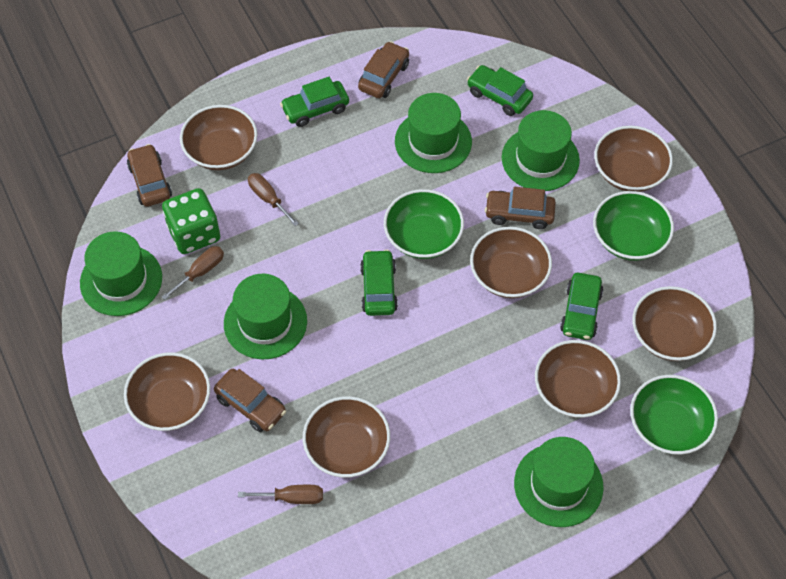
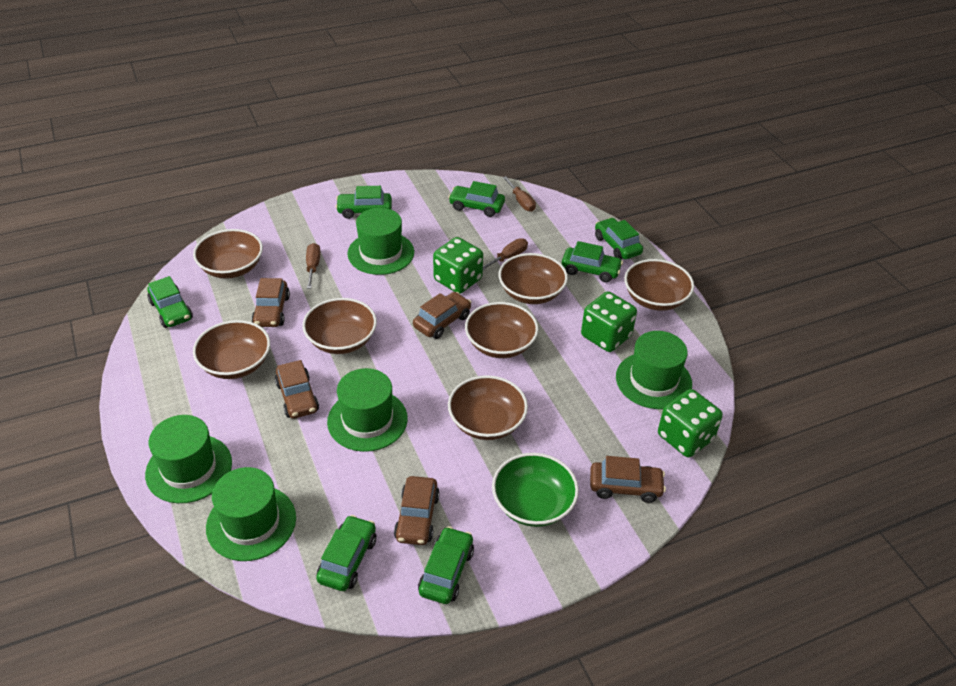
brown car: [127,144,172,207] [214,369,286,432] [358,41,409,98] [485,187,556,229] = 4 -> [252,278,290,327] [275,360,319,419] [394,476,440,545] [413,292,471,339] [590,456,666,503] = 5
green bowl: [384,189,464,259] [593,191,674,261] [630,375,718,455] = 3 -> [492,453,579,527] = 1
green car: [280,77,349,127] [360,249,398,316] [467,65,533,116] [560,273,604,340] = 4 -> [147,276,193,328] [316,515,376,591] [336,186,392,219] [418,526,474,604] [448,181,505,217] [562,241,623,282] [595,218,643,260] = 7
green dice: [162,188,220,254] = 1 -> [433,237,483,294] [581,291,637,352] [658,389,723,457] = 3

